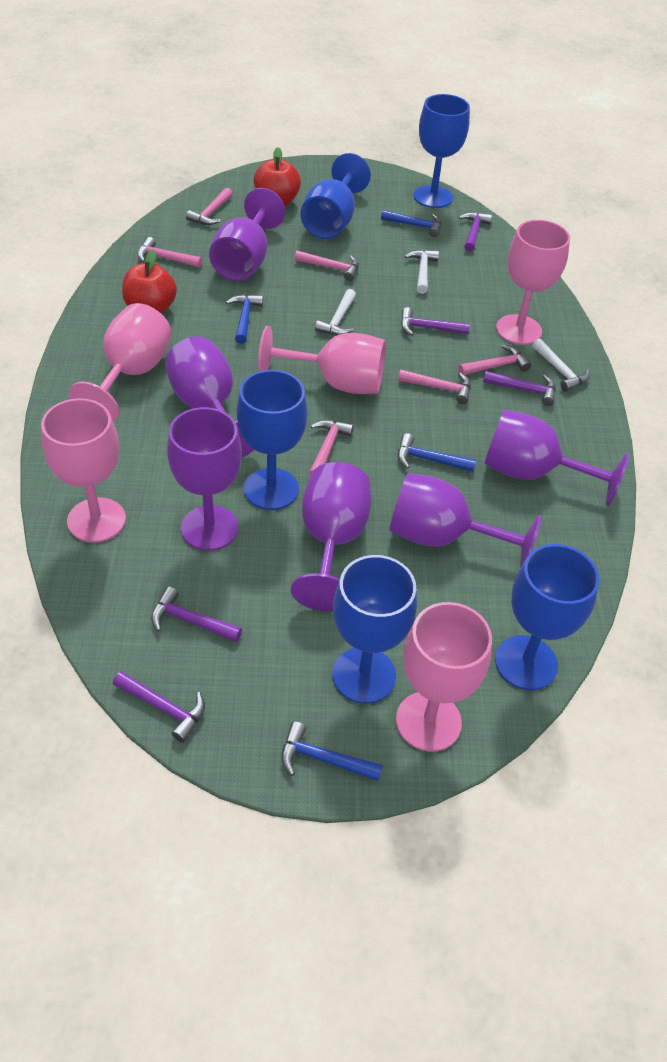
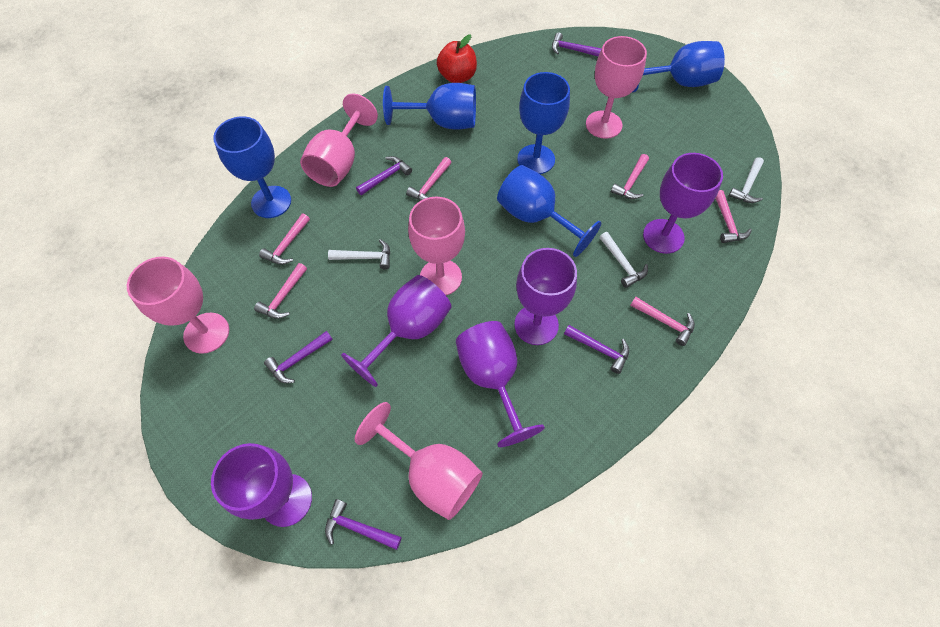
blue hammer: [226,294,263,344] [281,721,383,781] [381,210,442,237] [398,433,476,472] = 4 -> none = 0
purple goblet: [165,336,254,458] [167,407,242,551] [209,188,285,281] [291,462,371,611] [389,473,541,568] [484,410,629,506] = 6 -> [211,443,312,527] [341,275,451,387] [456,321,545,447] [514,248,577,345] [643,153,723,254] = 5
red apple: [122,250,177,313] [254,147,301,206] = 2 -> [437,34,477,83] = 1

